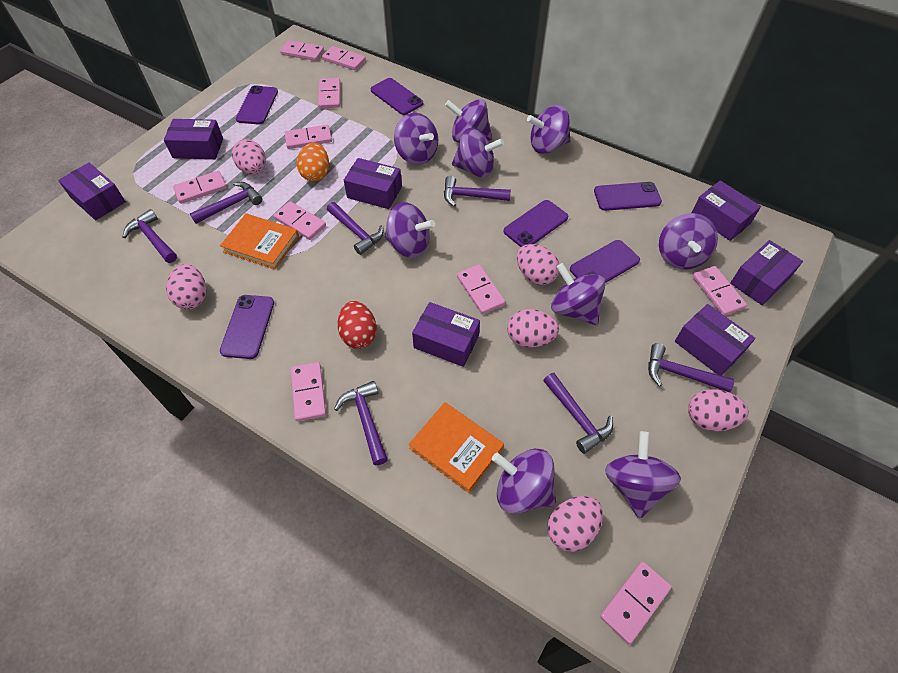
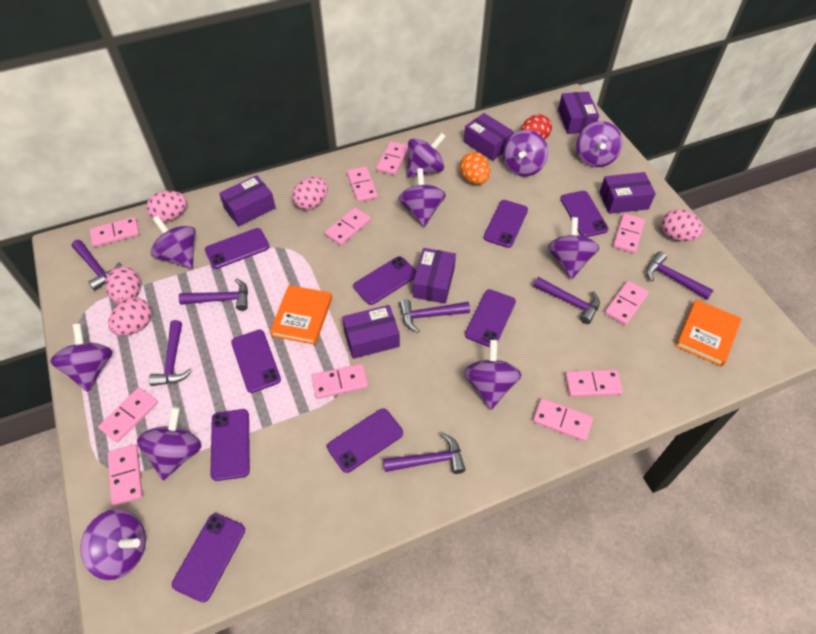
pink domino: [173,171,227,204] [273,201,326,240] [280,40,324,61] [285,125,332,149] [291,362,326,421] [318,78,340,109] [322,46,366,70] [457,264,505,314] [600,562,671,644] [692,266,747,316] = 10 -> [90,217,140,247] [98,387,158,443] [108,444,143,506] [312,364,368,399] [325,207,371,245] [347,166,378,202] [376,141,408,175] [533,398,593,442] [565,370,623,397] [605,281,649,325] [613,213,645,253] = 11
pink egg: [166,264,206,309] [232,139,266,175] [507,309,559,347] [517,244,559,285] [548,496,603,552] [688,389,749,431] = 6 -> [105,266,140,304] [108,297,152,336] [146,191,187,222] [292,177,328,210] [662,209,704,241] = 5
purple box: [58,163,126,220] [164,119,223,159] [344,158,402,209] [412,302,480,367] [675,304,755,376] [692,180,761,241] [730,240,803,305] = 7 -> [219,175,276,227] [342,305,400,359] [413,248,456,304] [464,113,514,161] [558,91,599,134] [600,172,656,214] = 6
purple phone: [220,295,274,359] [236,85,278,125] [371,78,423,115] [504,200,568,247] [570,240,640,283] [594,182,662,211] = 6 -> [172,513,245,602] [205,228,270,269] [210,409,250,481] [231,330,281,393] [327,408,403,473] [353,256,416,305] [465,289,516,347] [484,200,528,248] [561,191,609,237] = 9
purple spinning top: [384,202,435,258] [394,113,438,165] [445,99,492,142] [452,128,504,178] [492,449,556,514] [527,105,571,154] [551,263,606,325] [605,431,681,519] [659,213,718,269] = 9 -> [50,323,112,392] [80,509,146,580] [137,407,202,480] [151,216,196,269] [398,168,446,227] [407,133,446,178] [464,340,522,410] [503,130,548,177] [547,217,600,279] [576,121,623,167] = 10

